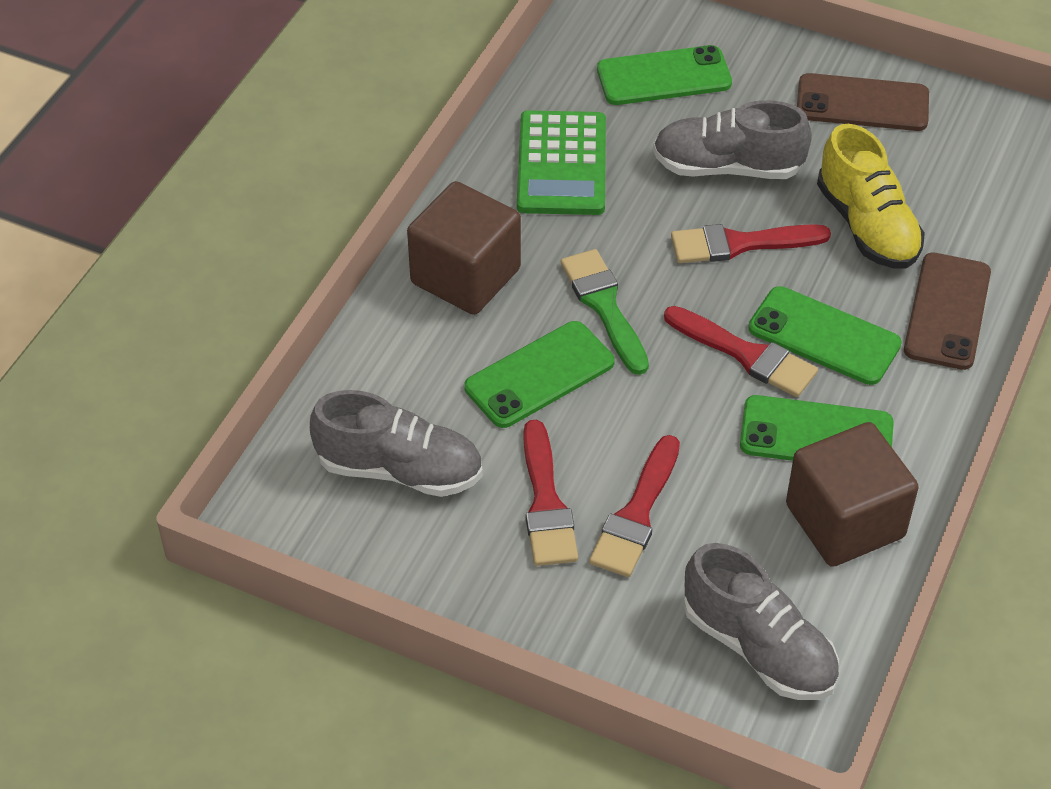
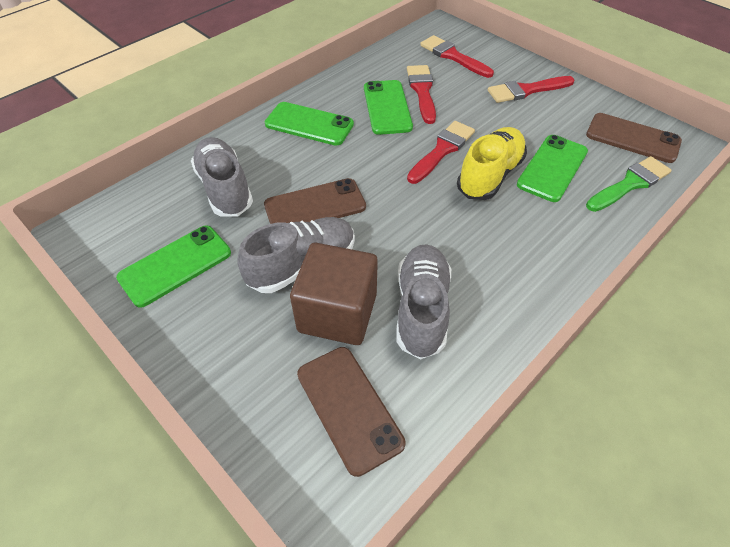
brown cube: [407,181,521,315] [786,422,919,567] = 2 -> [290,243,378,345] = 1
brown phone: [797,73,929,131] [904,253,991,370] = 2 -> [264,178,366,224] [297,347,405,477] [586,113,682,163] = 3
green calculator: [517,110,606,215] = 1 -> none = 0

